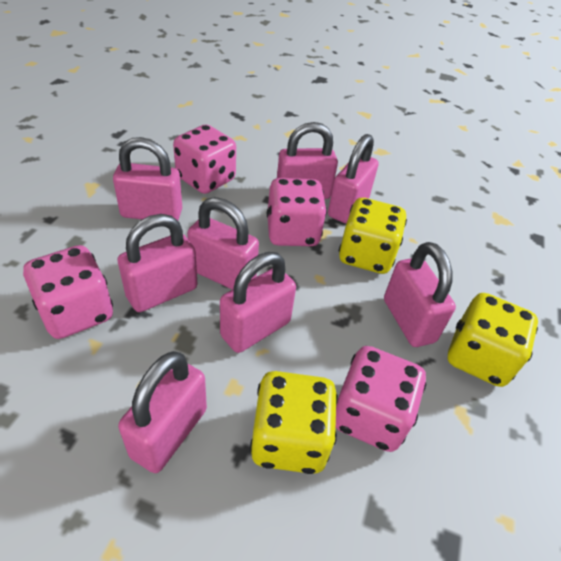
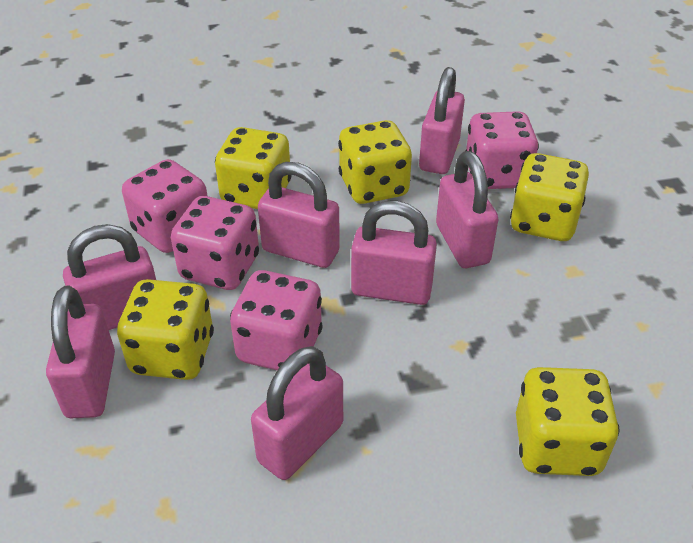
pink padlock: [113,137,182,220] [118,214,197,312] [118,351,207,473] [187,197,259,290] [220,252,296,353] [277,122,338,199] [328,134,379,223] [384,242,456,347] = 8 -> [46,286,115,418] [63,224,156,330] [251,346,343,480] [258,162,340,268] [351,201,437,305] [419,67,465,174] [436,151,499,268] = 7
yellow dice: [250,371,338,474] [339,198,407,274] [448,293,538,387] = 3 -> [117,279,214,380] [215,127,291,209] [338,120,412,204] [510,153,589,241] [516,367,620,476] = 5

